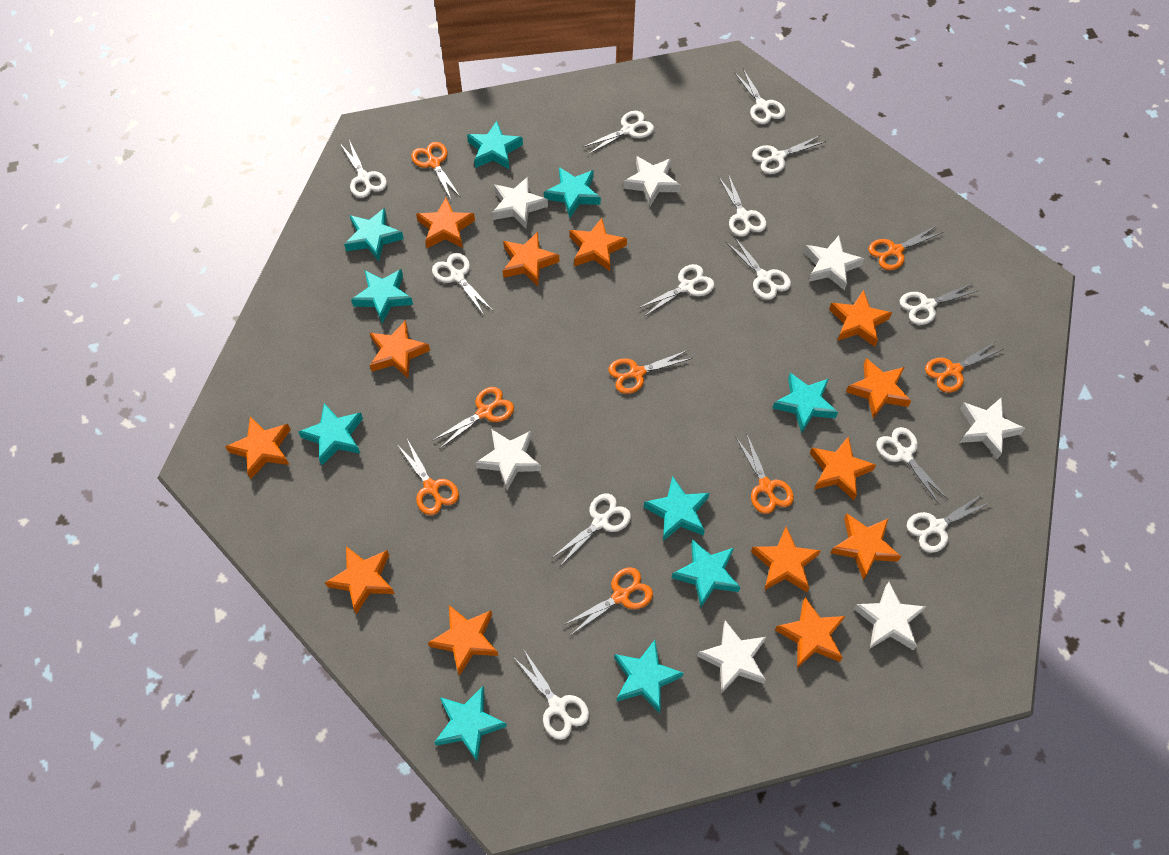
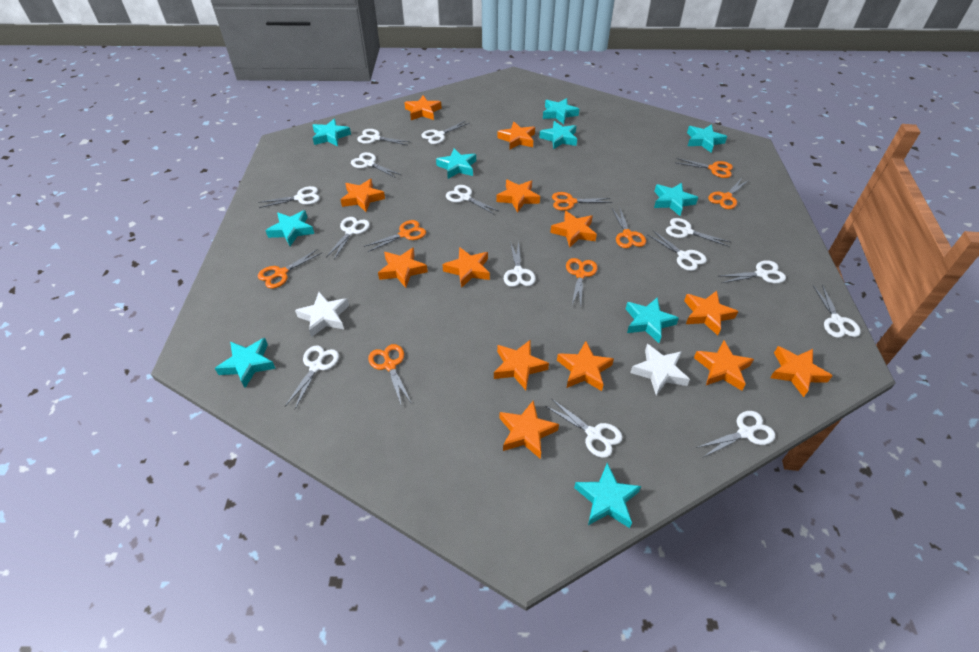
white scissors: [341,140,387,198] [432,253,493,315] [514,650,589,740] [553,493,631,566] [583,111,654,154] [639,264,715,316] [719,174,766,237] [726,237,791,300] [734,69,786,124] [752,136,826,174] [876,427,948,504] [900,283,980,325] [907,494,991,553] = 13 -> [258,186,320,208] [285,345,339,410] [326,217,370,259] [351,152,401,178] [357,129,410,145] [421,120,469,144] [446,185,500,215] [504,241,536,287] [545,399,623,458] [648,231,707,271] [666,218,730,247] [696,411,775,457] [720,260,786,284] [813,285,861,338] = 14
white star: [475,429,541,490] [492,177,548,229] [623,156,680,206] [697,620,766,693] [804,236,864,290] [853,582,926,650] [960,397,1025,459] = 7 -> [295,292,349,337] [630,344,690,395] = 2

